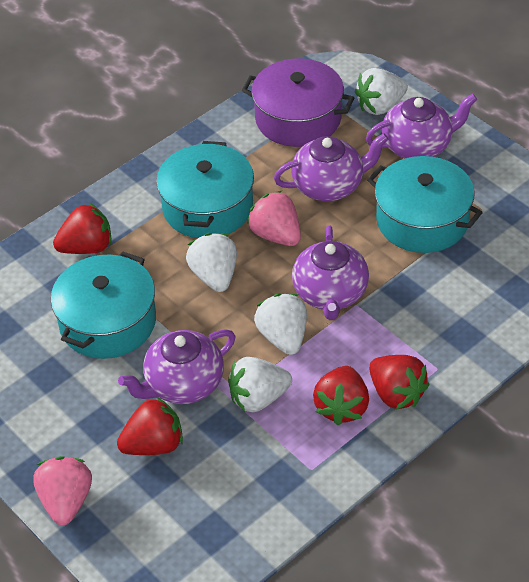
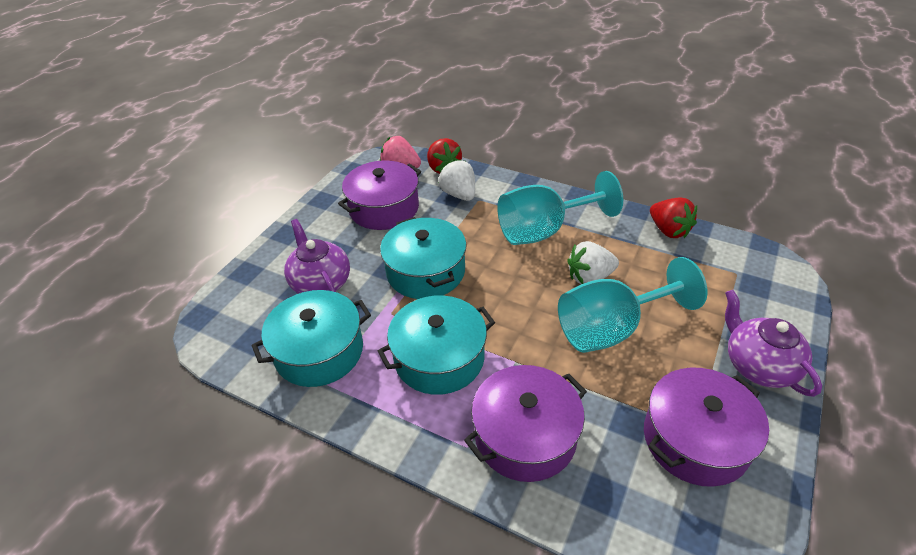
pink strawberry: [33,456,92,525] [247,191,301,246] = 2 -> [380,136,421,168] = 1
purple pot: [242,59,354,147] = 1 -> [338,160,421,230] [464,365,587,482] [644,367,769,487] = 3
purple teapot: [118,329,235,404] [274,133,388,201] [292,225,369,320] [366,94,477,158] = 4 -> [284,219,350,294] [725,290,822,397] = 2
red strawberry: [53,203,112,254] [117,397,183,455] [313,366,369,425] [369,355,430,410] = 4 -> [427,138,462,174] [650,198,697,238] = 2
turquoise goblet: none = 0 -> [497,171,623,245] [558,257,708,353] = 2
white strawberry: [186,233,237,292] [228,357,292,412] [254,293,307,355] [355,68,408,115] = 4 -> [438,160,475,201] [567,241,619,284] = 2

